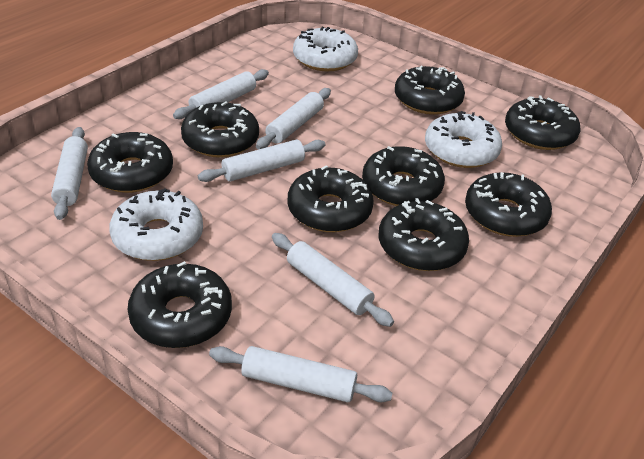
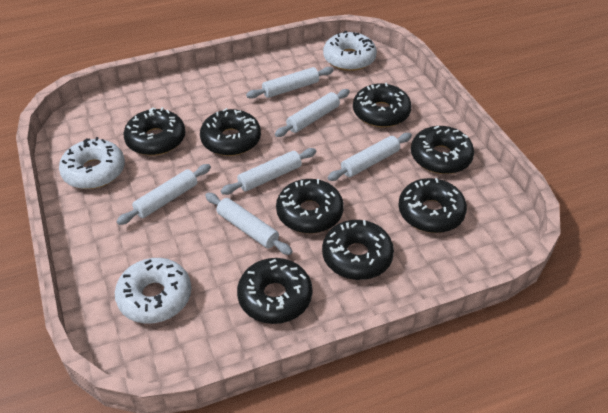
black donut: [87,132,173,193] [127,261,232,348] [181,102,259,158] [288,165,374,232] [362,146,445,206] [378,198,469,271] [395,66,465,115] [465,172,552,237] [505,96,580,150] = 9 -> [123,107,186,156] [200,108,261,156] [237,258,313,324] [276,179,344,234] [322,220,394,280] [353,83,412,127] [398,178,467,233] [411,126,474,174] = 8

